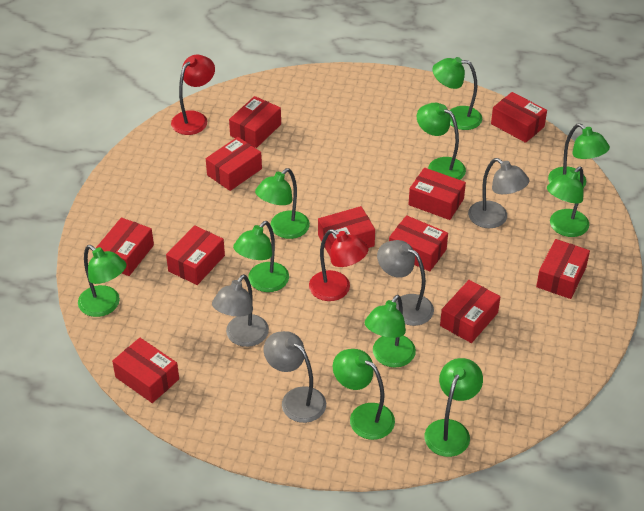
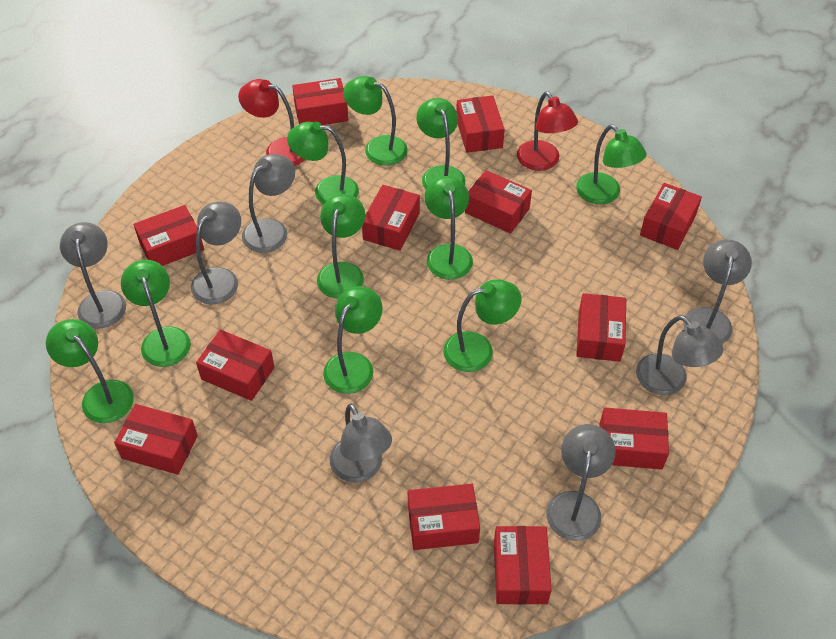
grey lamp: [212,274,269,347] [264,331,326,423] [377,240,434,326] [468,158,530,228] = 4 -> [60,222,126,329] [191,202,241,304] [242,154,295,253] [330,403,392,483] [546,424,616,541] [636,315,723,395] [683,239,752,344] = 7
red box: [96,218,154,276] [112,338,179,403] [166,225,225,285] [206,137,262,191] [229,96,281,148] [318,206,375,258] [389,215,448,271] [408,168,466,220] [440,280,500,343] [491,92,547,143] [536,239,590,299] = 11 -> [114,404,198,475] [134,205,204,266] [196,330,274,401] [292,78,348,125] [362,185,420,251] [408,484,480,550] [456,95,505,153] [465,170,532,234] [494,526,551,605] [576,293,626,362] [599,407,669,470] [640,183,702,250] = 12

